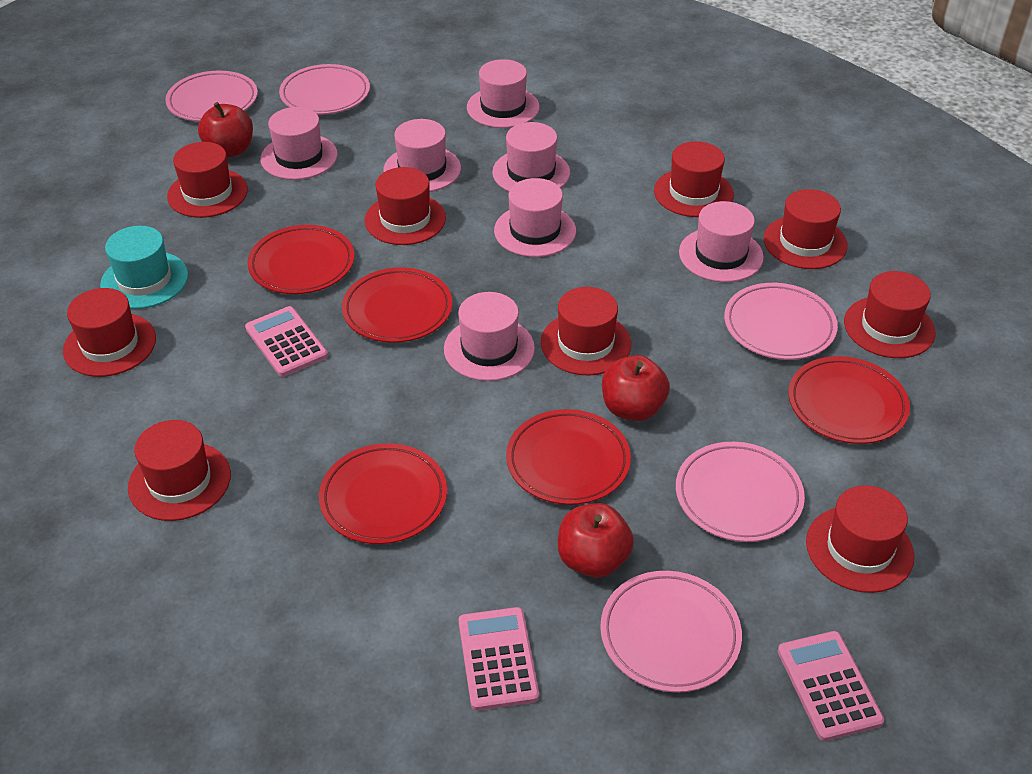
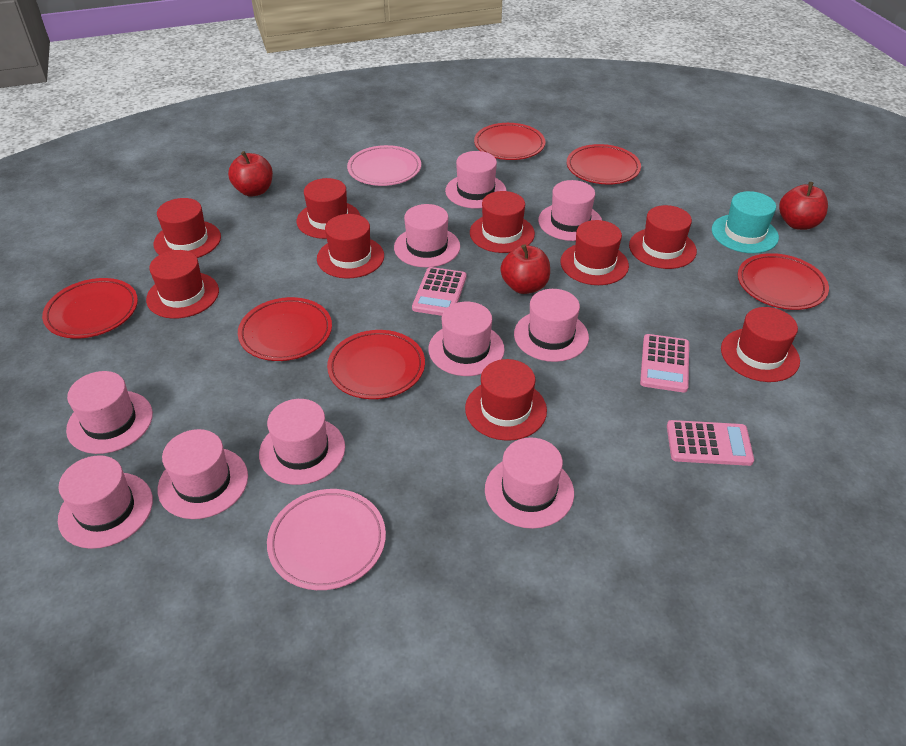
pink hat: [260,107,338,180] [384,119,461,192] [444,292,535,381] [467,59,540,128] [492,122,570,192] [494,178,576,257] [679,201,764,282] = 7 -> [58,455,153,549] [66,371,153,454] [158,429,248,519] [259,399,345,485] [394,204,460,268] [429,302,505,376] [445,151,506,209] [485,438,574,529] [514,289,589,362] [538,180,602,241] = 10
pink plate: [165,71,258,122] [279,64,370,115] [600,571,742,693] [676,442,805,542] [724,283,838,360] = 5 -> [267,489,386,590] [347,145,421,186] = 2
red plate: [247,225,354,294] [319,443,447,544] [342,267,452,343] [506,409,631,505] [788,356,910,444] = 5 -> [42,278,138,339] [238,297,332,361] [327,330,425,399] [474,123,545,160] [567,144,641,185] [738,253,829,310] = 6

